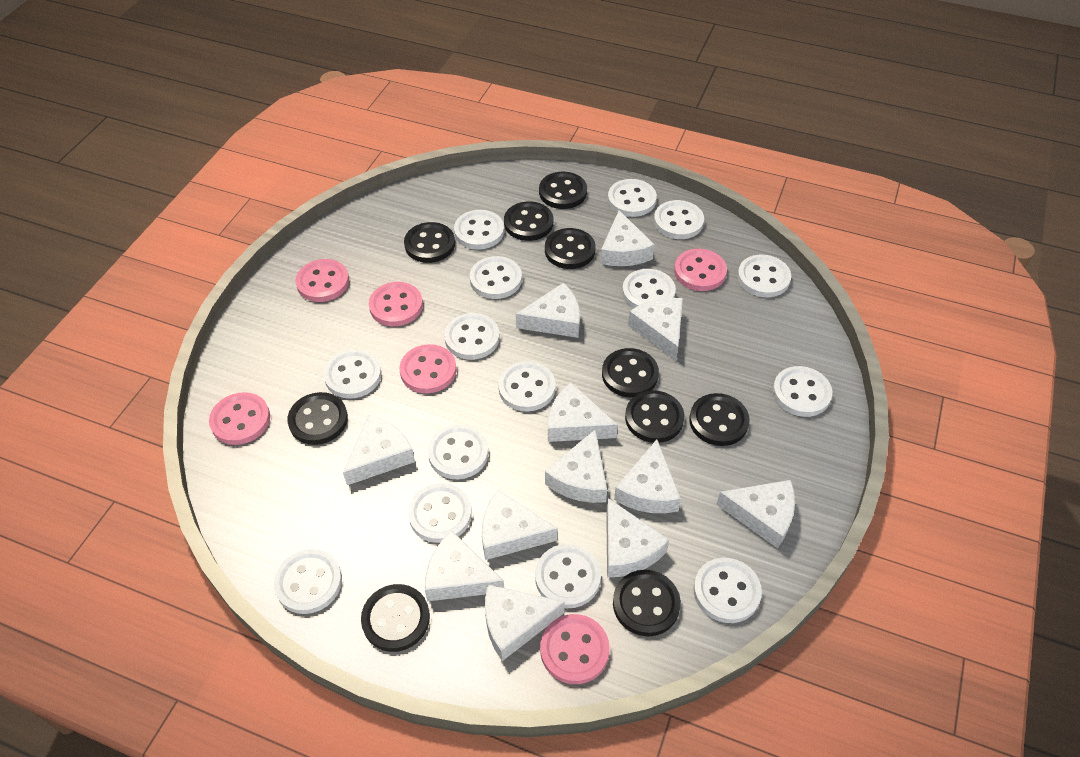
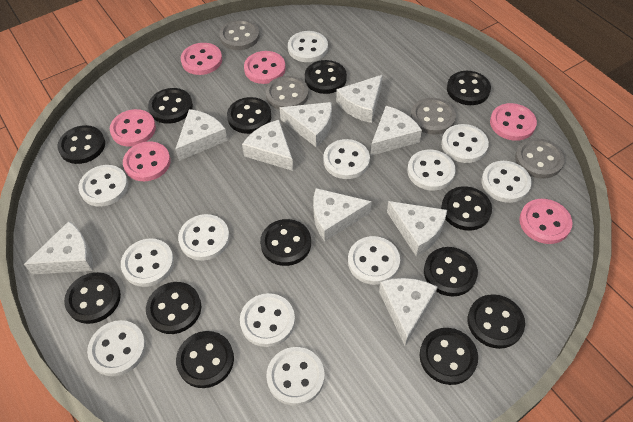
black button: [287,392,348,445] [361,584,430,652] [404,222,455,263] [504,201,553,241] [539,172,587,209] [545,228,596,269] [602,348,659,398] [613,570,681,636] [625,390,684,443] [689,393,750,446] = 10 -> [58,125,105,164] [64,272,121,324] [146,282,201,334] [148,88,193,124] [176,331,234,388] [227,97,271,134] [260,219,311,266] [305,60,347,94] [419,328,478,385] [424,247,478,296] [441,186,492,231] [447,71,491,105] [468,294,525,349] = 13
grey button: none = 0 -> [219,20,260,50] [266,76,309,110] [411,98,456,135] [515,138,565,179] = 4
white button: [274,549,342,614] [324,349,382,399] [408,483,472,543] [428,425,488,479] [444,313,500,360] [454,210,504,250] [470,256,522,299] [498,361,556,412] [535,544,601,608] [608,179,657,217] [622,269,676,308] [654,200,704,239] [693,558,762,623] [737,255,791,297] [773,366,832,417] = 15 -> [78,165,128,207] [87,320,146,376] [121,238,174,287] [178,214,230,261] [240,293,295,347] [266,347,325,406] [288,31,328,62] [323,139,370,179] [348,236,400,285] [407,150,456,190] [441,124,489,163] [481,161,532,203] = 12
white cheese: [343,415,415,485] [425,531,504,602] [482,490,558,560] [485,584,565,661] [516,283,580,338] [545,430,607,503] [548,383,618,442] [600,210,655,266] [606,498,669,578] [614,439,681,513] [628,298,683,361] [716,480,795,548] = 12 -> [24,221,93,275] [175,109,228,161] [242,120,293,171] [279,102,332,147] [313,188,372,241] [336,75,383,123] [370,106,422,156] [379,278,437,346] [387,201,447,256] = 9

